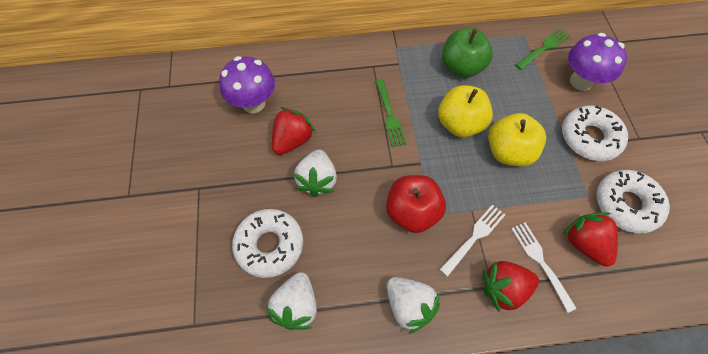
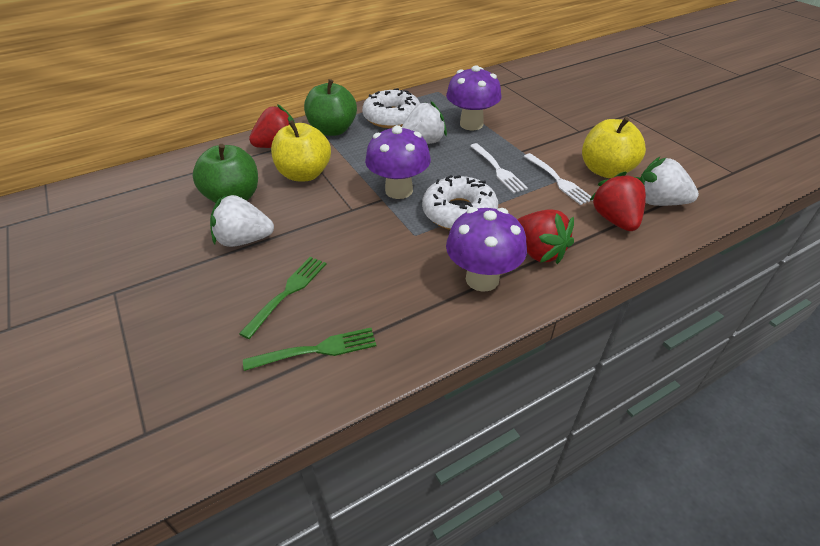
green apple: [442,28,493,78] = 1 -> [192,144,258,203] [304,79,357,136] = 2
purple mushroom: [219,56,275,113] [568,33,627,91] = 2 -> [365,125,431,199] [446,66,502,130] [446,207,527,292] = 3
red apple: [386,175,446,233] = 1 -> none = 0
white donut: [232,209,303,278] [562,105,628,161] [596,170,670,234] = 3 -> [362,88,420,128] [422,175,498,230] = 2

